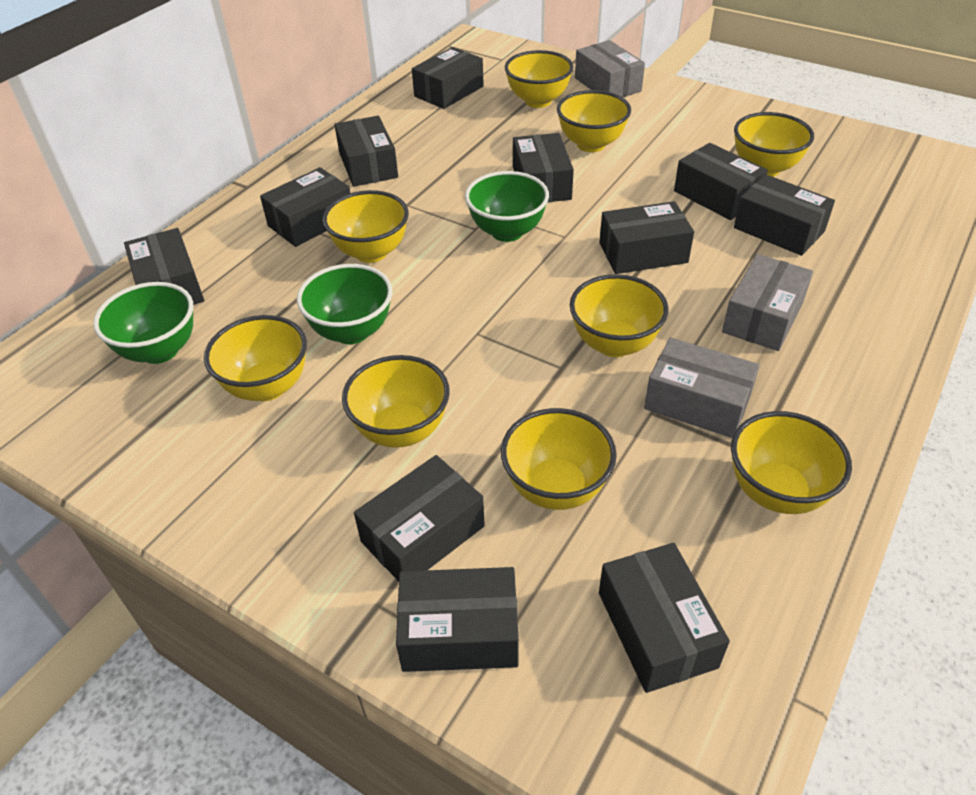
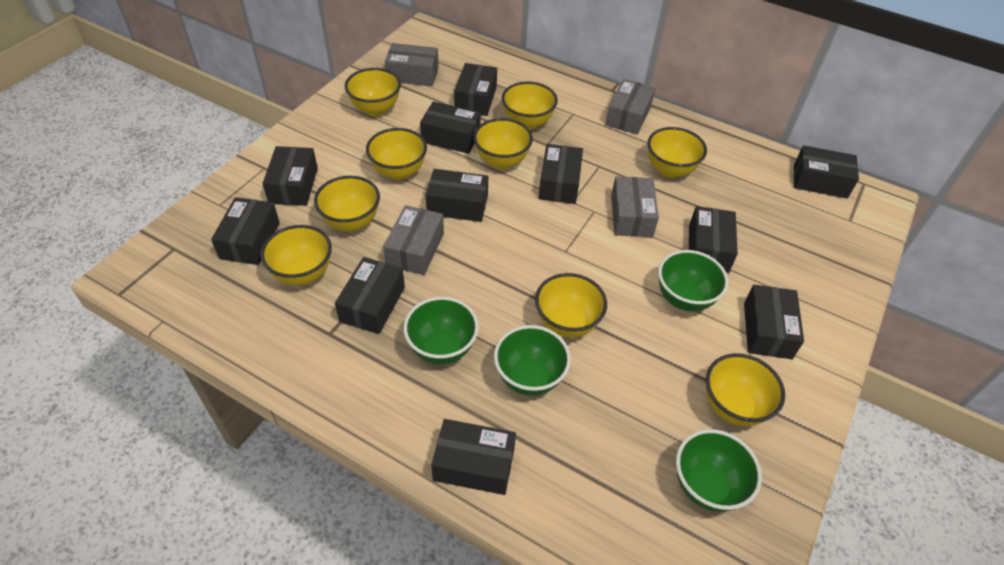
green bowl: [93,282,193,364] [297,264,393,344] [465,171,549,242] = 3 -> [403,297,479,364] [494,325,571,396] [658,250,728,311] [676,429,762,512] = 4
grey box: [575,40,645,97] [644,337,760,438] [722,254,813,351] = 3 -> [383,205,444,275] [385,43,439,86] [605,79,655,135] [611,176,659,237] = 4

